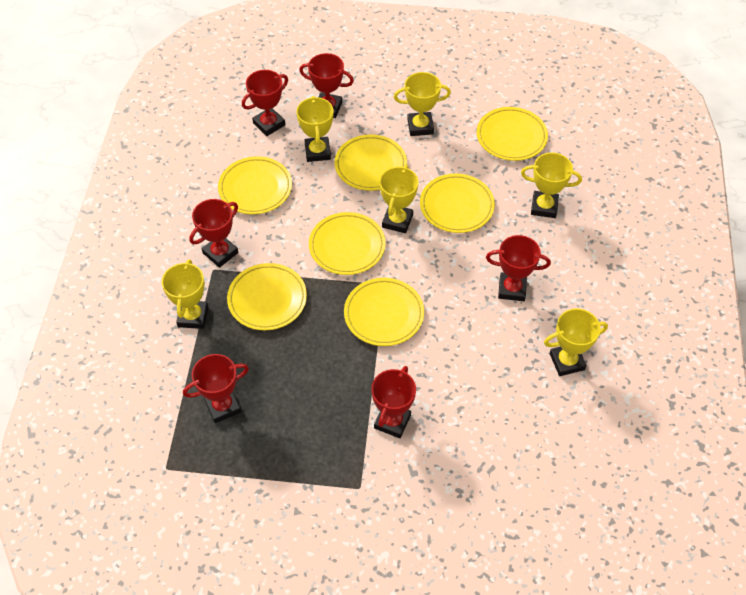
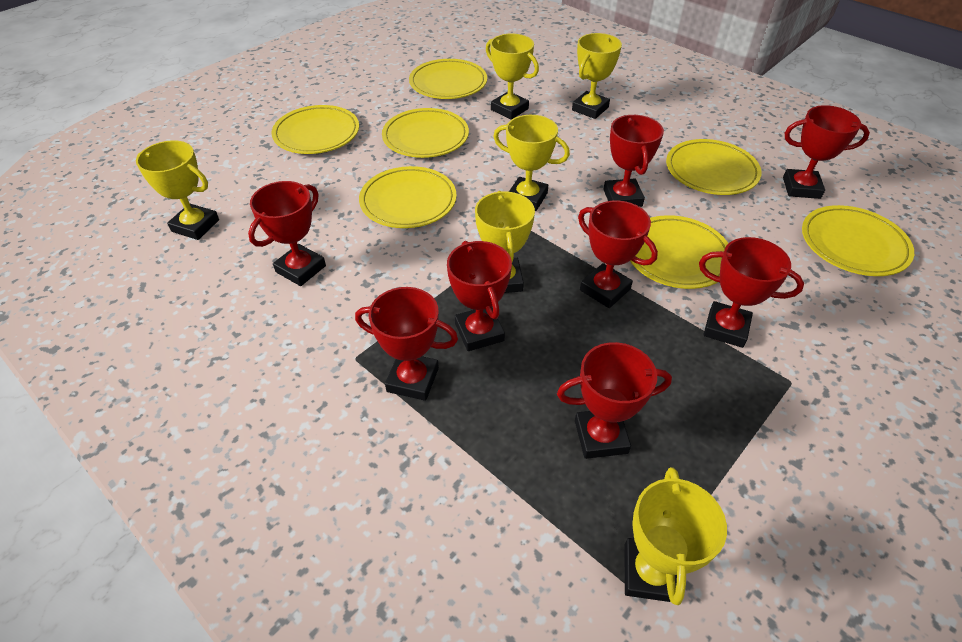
red trophy: [183,354,249,423] [189,199,238,268] [242,70,288,136] [299,53,354,118] [371,366,416,438] [486,235,551,301] = 6 -> [248,181,326,286] [355,287,458,401] [447,241,512,351] [557,342,672,459] [578,201,658,308] [603,115,664,207] [699,237,804,348] [783,105,870,199] = 8

